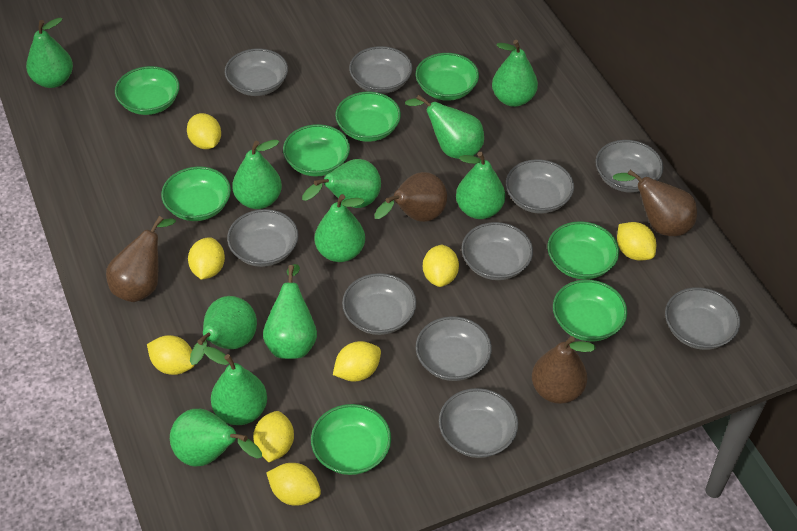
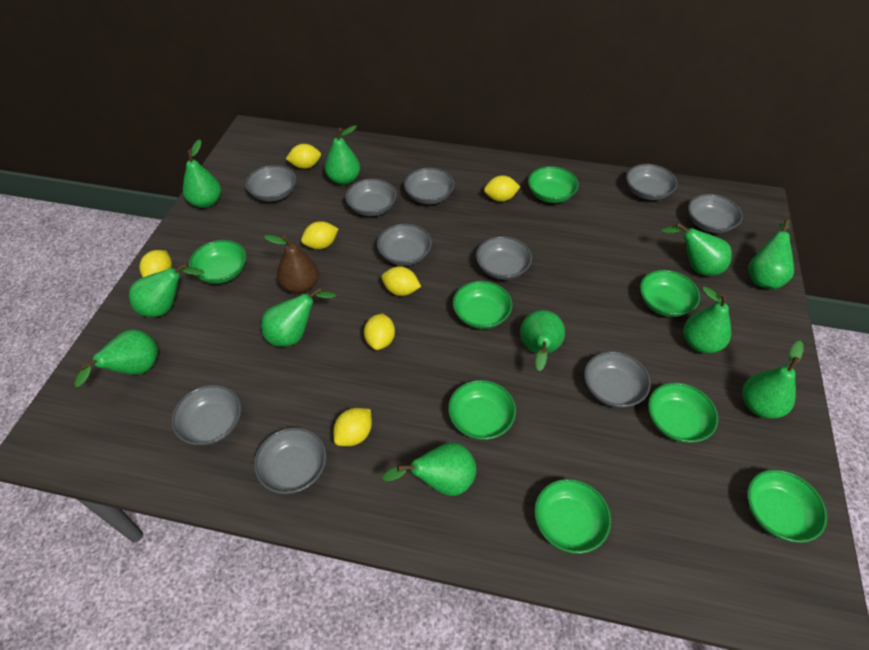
brown pear: [106,216,176,302] [374,172,447,222] [532,336,596,404] [613,170,697,236] = 4 -> [264,235,319,294] = 1
yellow lemon: [147,335,195,375] [187,113,221,149] [188,237,225,280] [253,411,294,462] [266,463,321,506] [333,341,381,382] [423,245,459,287] [617,222,656,261] = 8 -> [139,250,172,277] [286,144,321,169] [301,221,338,249] [333,408,372,446] [364,313,395,350] [381,266,421,296] [484,176,520,202] = 7

